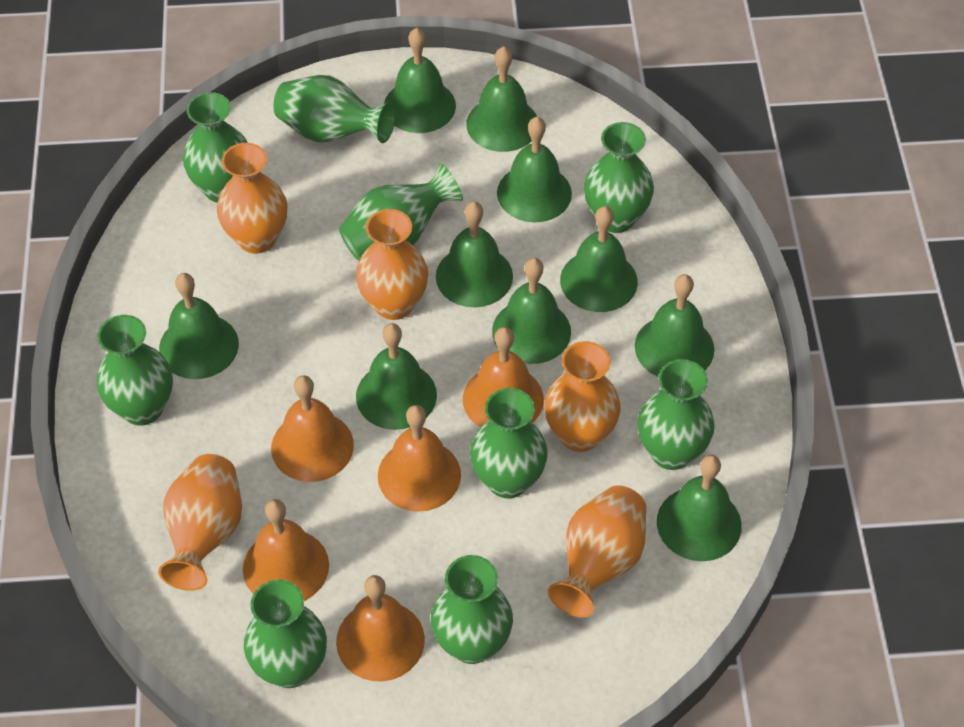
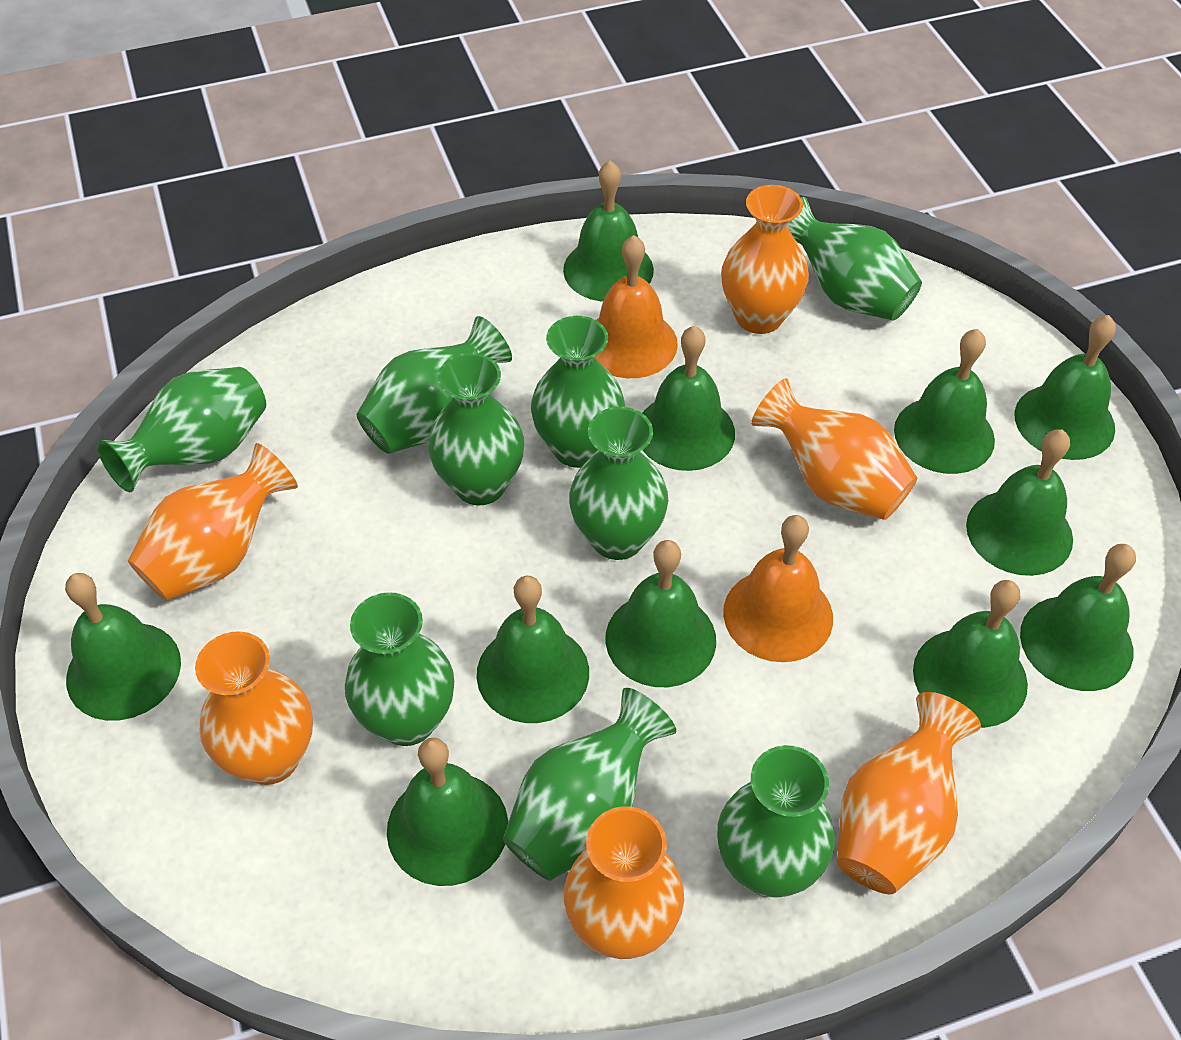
green bell: [159,273,239,379] [356,323,437,430] [384,28,456,133] [436,201,513,308] [466,46,537,152] [492,258,571,364] [497,117,572,222] [560,206,638,312] [635,274,714,377] [657,455,742,561] = 10 -> [65,573,181,721] [387,738,508,886] [477,575,589,723] [563,161,654,302] [605,540,716,687] [642,326,735,471] [894,329,995,474] [913,580,1028,728] [966,429,1073,576] [1014,315,1116,460] [1020,544,1136,691] = 11
orange bell: [243,499,329,601] [271,375,354,482] [336,575,425,681] [378,405,461,512] [463,327,544,427] = 5 -> [595,235,678,378] [723,515,833,662] = 2
orange vase: [158,454,242,591] [217,143,288,254] [356,209,428,320] [544,341,620,452] [548,485,646,618] = 5 -> [128,443,298,601] [195,631,313,785] [564,806,684,959] [721,185,809,334] [751,378,917,520] [837,692,981,894] = 6

